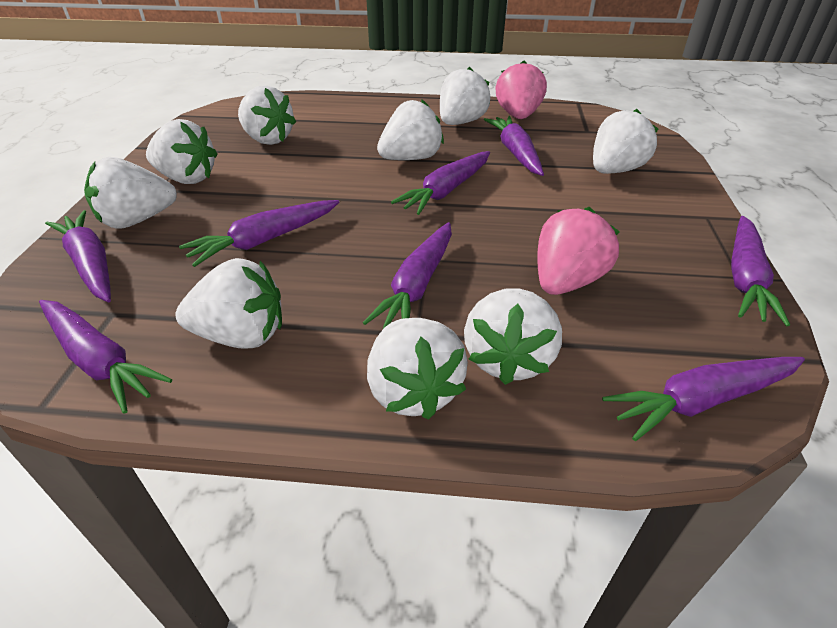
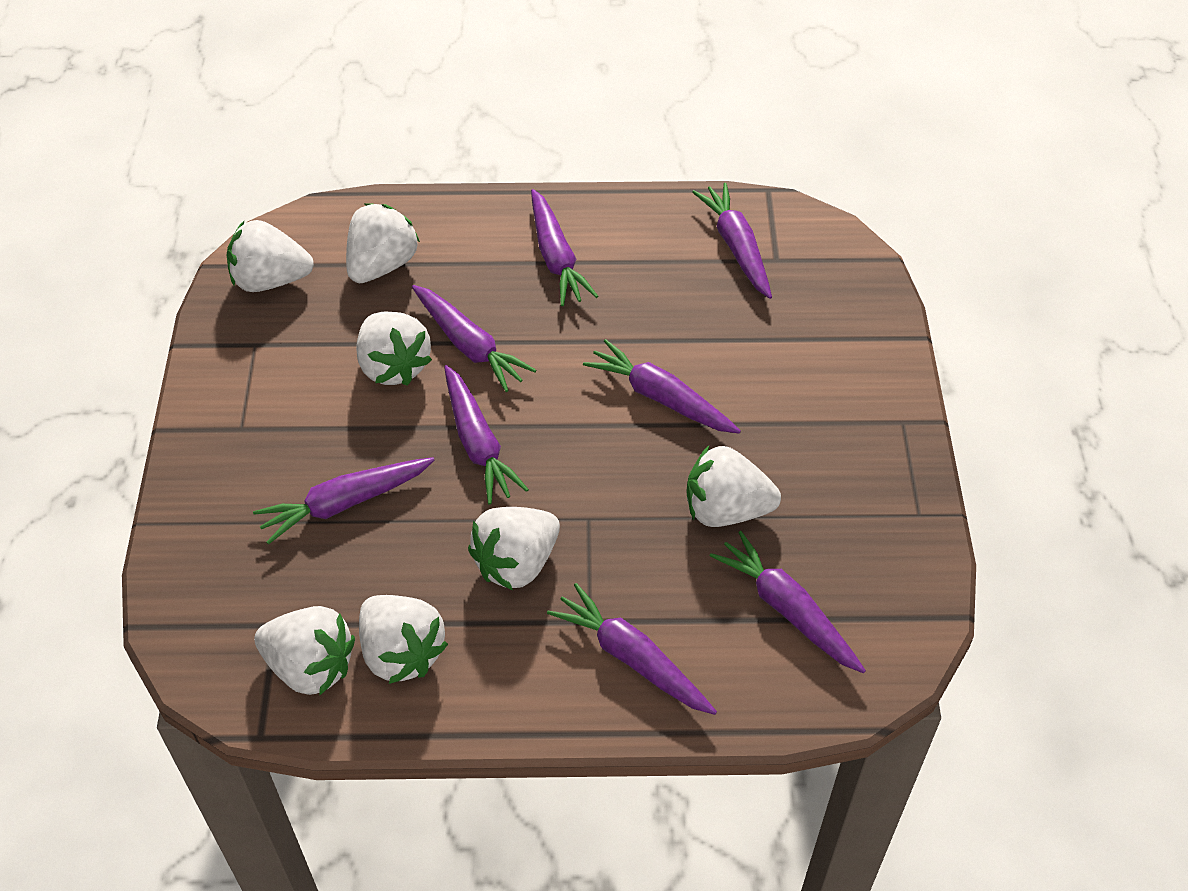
pink strawberry: [496,61,547,119] [537,207,620,295] = 2 -> none = 0
white strawberry: [84,157,177,229] [146,119,218,184] [175,258,282,349] [238,85,296,145] [367,318,468,420] [377,99,444,160] [440,67,491,125] [464,288,562,385] [593,109,658,174] = 9 -> [227,220,314,292] [254,606,355,695] [346,203,420,283] [356,312,432,386] [359,595,448,684] [468,507,560,590] [686,446,781,527] = 7

